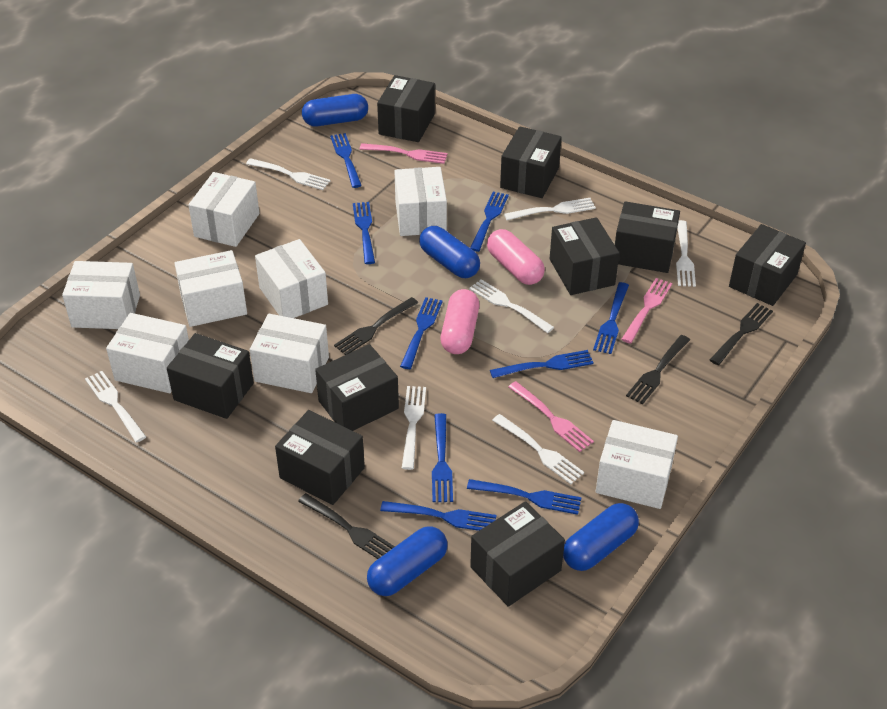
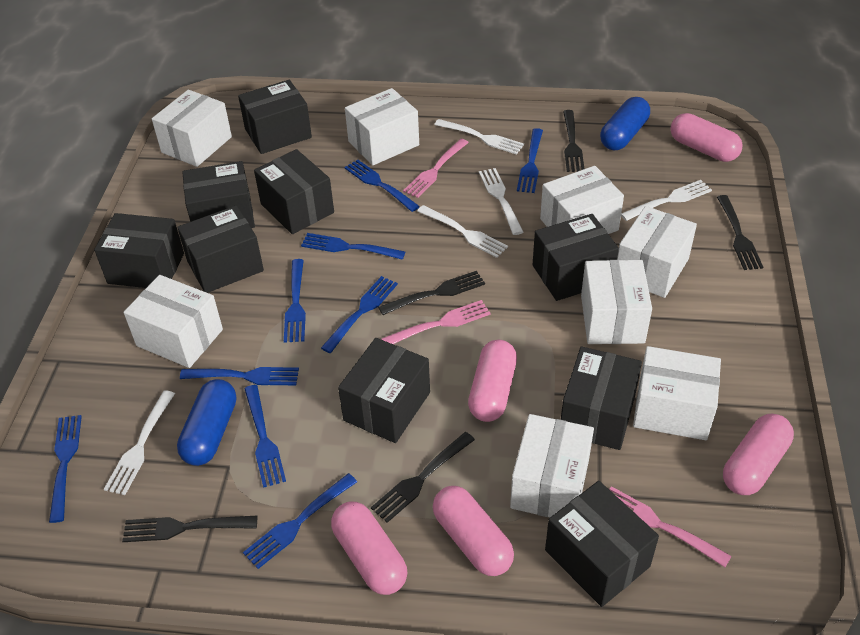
black fork: [298,493,395,559] [334,297,418,355] [626,335,690,404] [710,303,773,365] = 4 -> [122,516,257,542] [371,432,475,523] [378,271,485,315] [563,110,584,172] [717,195,763,270] = 5
blue capsule: [302,94,368,126] [367,526,448,596] [419,226,480,278] [563,503,639,571] = 4 -> [177,379,236,466] [600,97,650,150] = 2
pink capsule: [441,289,479,354] [487,229,545,285] = 2 -> [331,502,407,595] [433,486,514,576] [468,340,517,422] [670,113,743,162] [723,414,794,495] = 5
white fork: [85,371,146,442] [246,158,331,190] [402,386,426,470] [469,279,554,333] [492,414,584,484] [504,198,596,220] [676,220,696,287] = 7 -> [104,390,175,495] [417,205,508,258] [434,119,524,155] [479,168,523,235] [621,180,712,221] = 5

